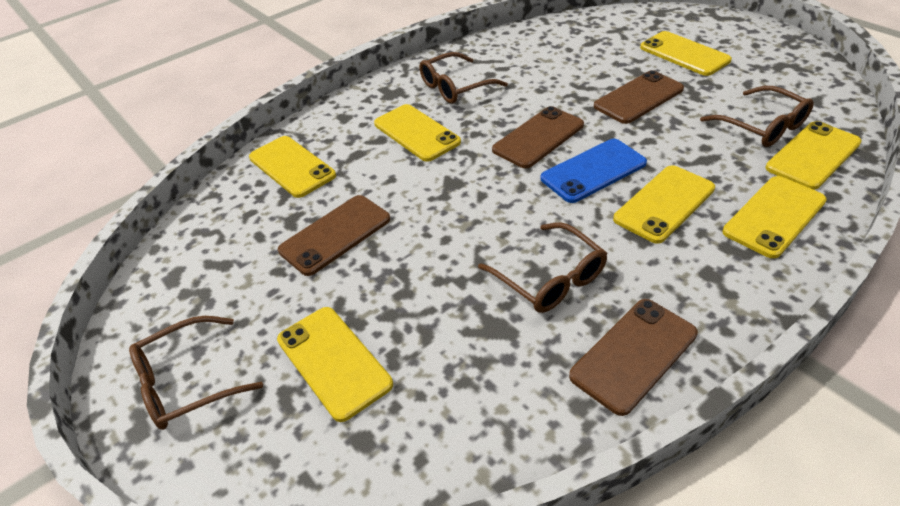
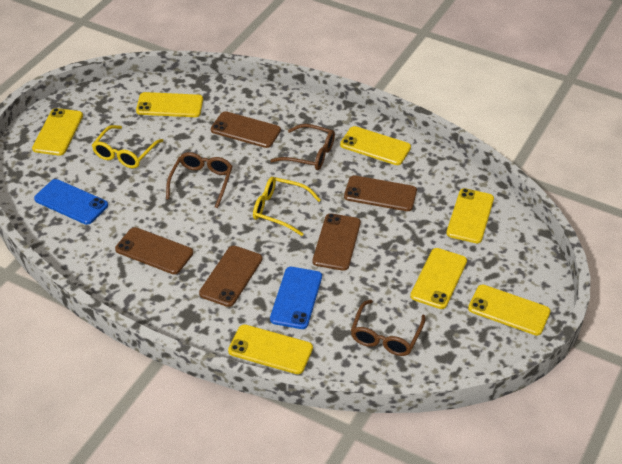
blue phone: [541,139,647,203] = 1 -> [34,179,108,225] [270,267,322,329] = 2
brown glasses: [129,316,263,430] [419,52,508,104] [478,222,607,313] [700,86,814,147] = 4 -> [166,152,233,208] [270,124,335,170] [351,299,426,356] = 3
brown phone: [278,195,391,276] [492,106,584,168] [569,299,698,416] [594,70,684,124] = 4 -> [115,227,193,274] [199,246,262,307] [211,111,281,148] [313,213,361,271] [344,175,417,211] = 5
yellow glasses: none = 0 -> [92,125,163,168] [253,177,321,236] = 2

